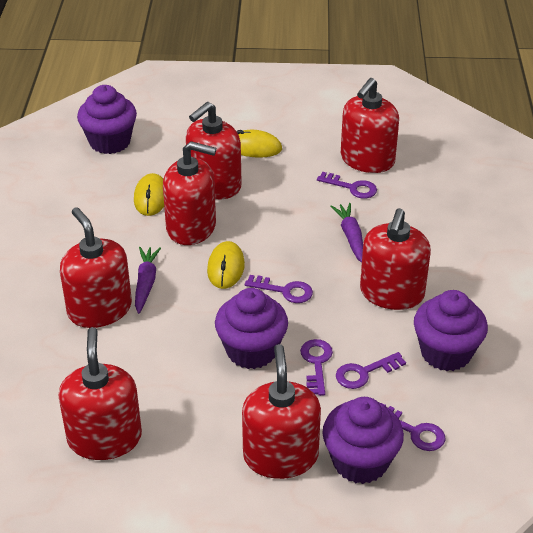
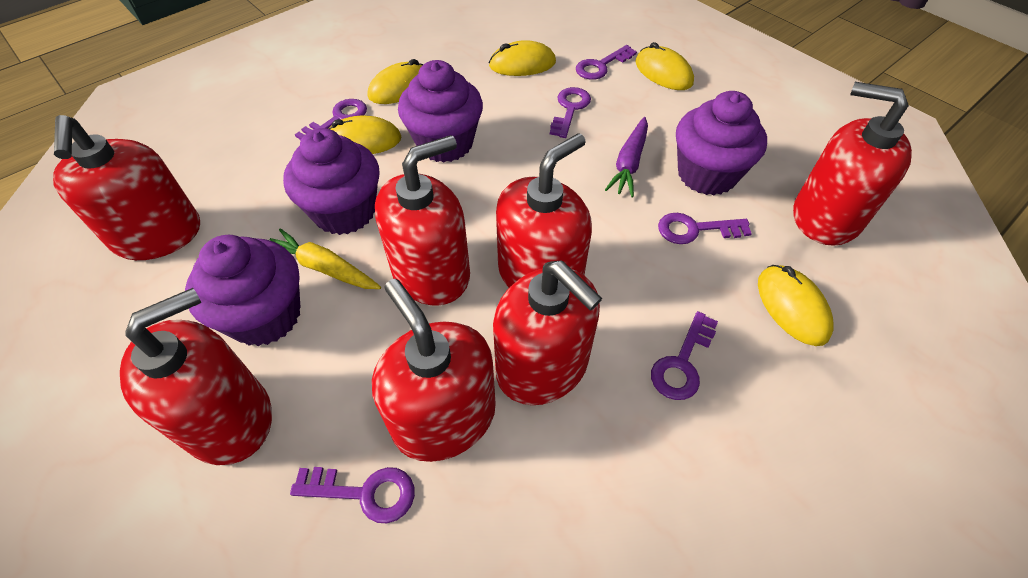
purple carrot: [135,247,161,314] [330,203,363,263] = 2 -> [605,117,648,197] = 1
purple key: [245,275,313,303] [300,339,333,396] [317,172,377,199] [336,352,406,389] [381,403,446,451] = 5 -> [290,467,415,523] [295,99,367,141] [550,87,591,138] [576,45,637,80] [651,311,718,400] [658,213,752,244] = 6
yellow carrot: none = 0 -> [270,228,381,289] = 1
yellow mouse: [134,173,164,216] [207,241,245,289] [236,130,282,158] = 3 -> [328,116,402,154] [368,59,424,104] [489,40,556,76] [635,42,694,90] [758,265,833,346] = 5

